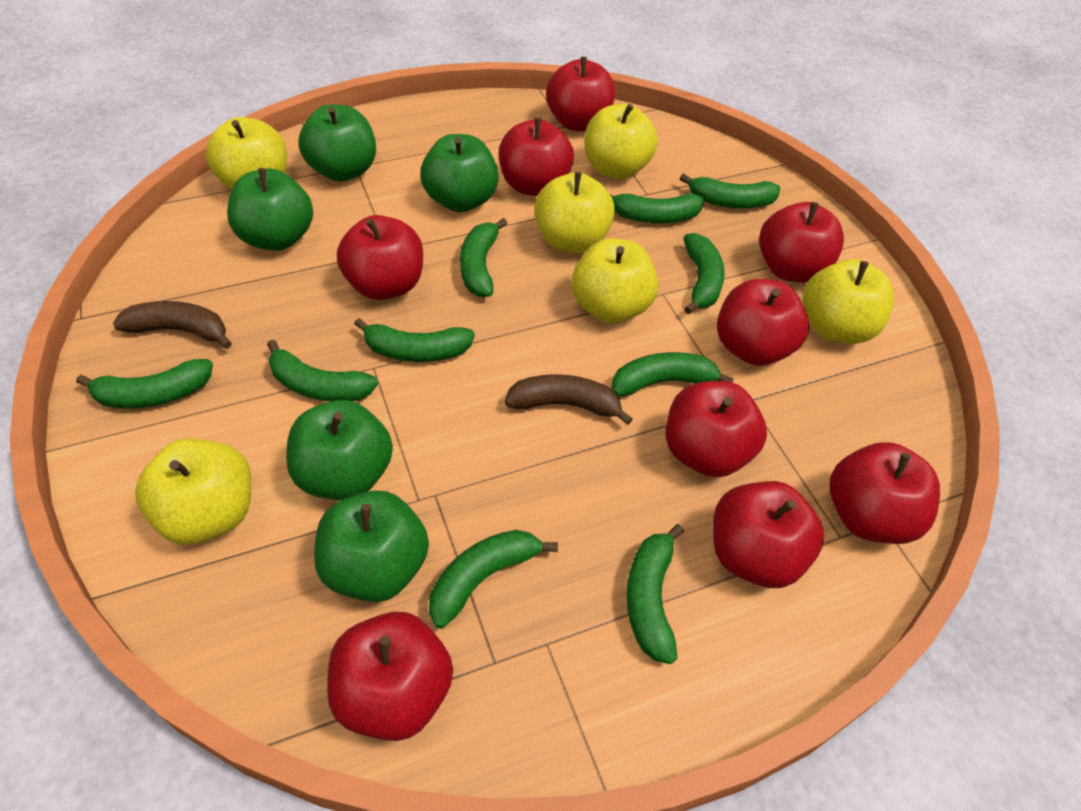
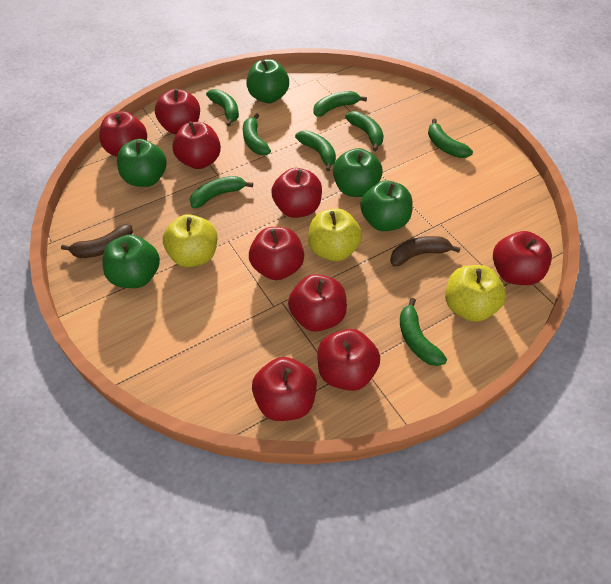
green banana: [76,359,213,409] [267,340,378,401] [354,318,475,362] [429,530,558,628] [460,218,508,297] [610,194,704,223] [612,352,734,396] [626,524,684,664] [680,173,780,208] [683,233,725,314] = 10 -> [190,176,253,208] [206,89,239,127] [243,113,271,155] [295,131,336,171] [313,91,367,117] [345,111,384,151] [400,298,447,366] [428,119,473,158] = 8
yellow apple: [135,438,251,545] [206,117,287,190] [535,172,615,253] [571,238,659,323] [585,104,658,179] [803,259,894,344] = 6 -> [163,214,217,267] [308,209,362,261] [445,265,506,322] = 3

